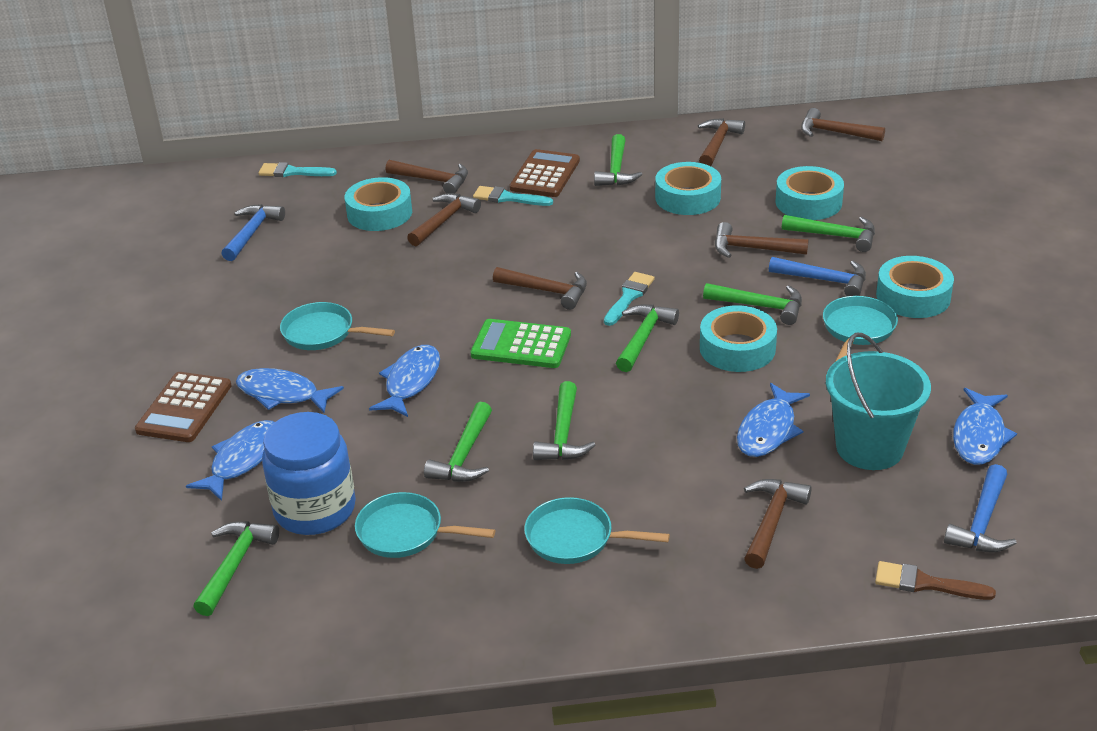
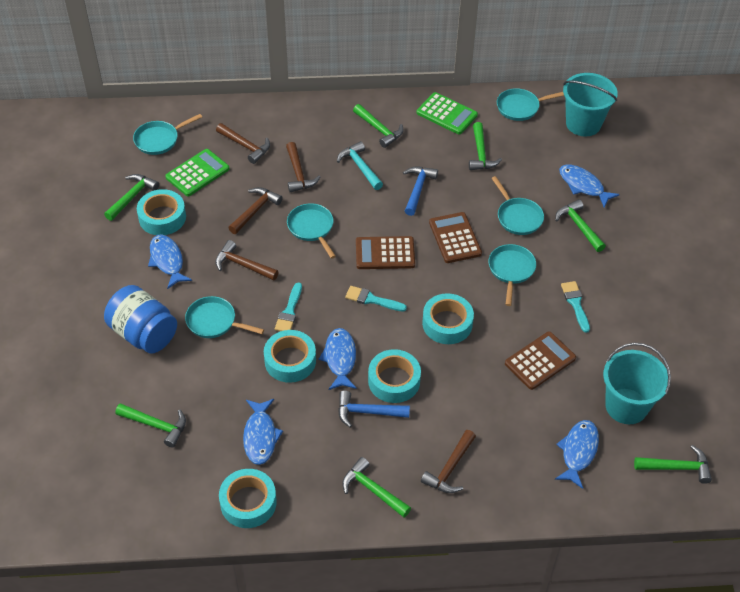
blue hammer: [221,204,285,261] [769,257,866,296] [944,464,1017,553] = 3 -> [338,390,410,428] [403,167,438,216] = 2
brown brush: [875,561,996,600] = 1 -> none = 0
brown calculator: [135,372,232,442] [509,149,580,197] = 2 -> [356,236,415,269] [429,212,482,263] [505,332,576,390] = 3
brown hammer: [386,160,468,193] [407,193,481,246] [493,267,587,310] [698,118,745,166] [715,222,809,258] [744,479,812,569] [801,108,885,141] = 7 -> [215,240,279,281] [216,123,270,164] [228,187,283,234] [286,142,320,192] [421,430,476,493] = 5
green calculator: [471,319,571,368] = 1 -> [165,149,229,196] [417,92,478,134] = 2
turquoise bucket: [826,333,931,470] = 1 -> [563,73,618,136] [603,343,671,424] = 2
turquoise hammer: none = 0 -> [337,141,383,190] = 1
turquoise pan: [280,302,395,350] [355,492,495,558] [524,497,670,564] [823,296,898,362] = 4 -> [133,114,202,155] [185,296,264,338] [287,203,336,259] [488,244,536,306] [491,176,544,235] [497,88,564,121] = 6

